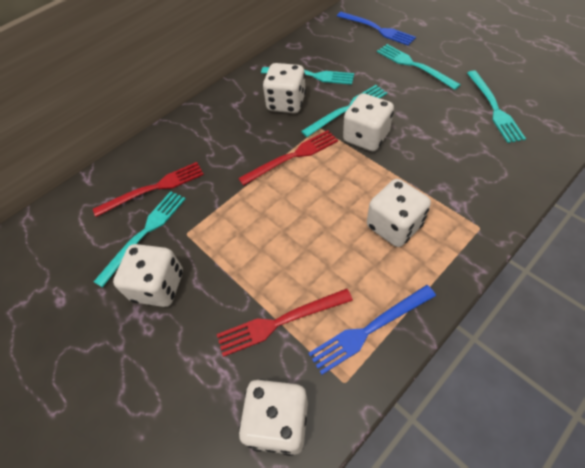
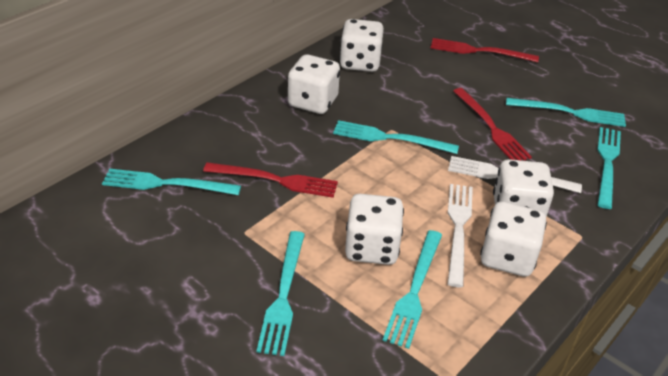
blue fork: [308,285,436,375] [337,12,416,46] = 2 -> none = 0
turquoise fork: [94,191,186,288] [261,67,354,85] [301,85,387,137] [377,44,461,90] [467,70,526,143] = 5 -> [102,168,241,195] [256,231,305,356] [333,120,459,154] [383,230,442,349] [506,98,626,127] [598,127,621,209] = 6
white fork: none = 0 -> [448,156,582,193] [448,184,473,287] = 2

